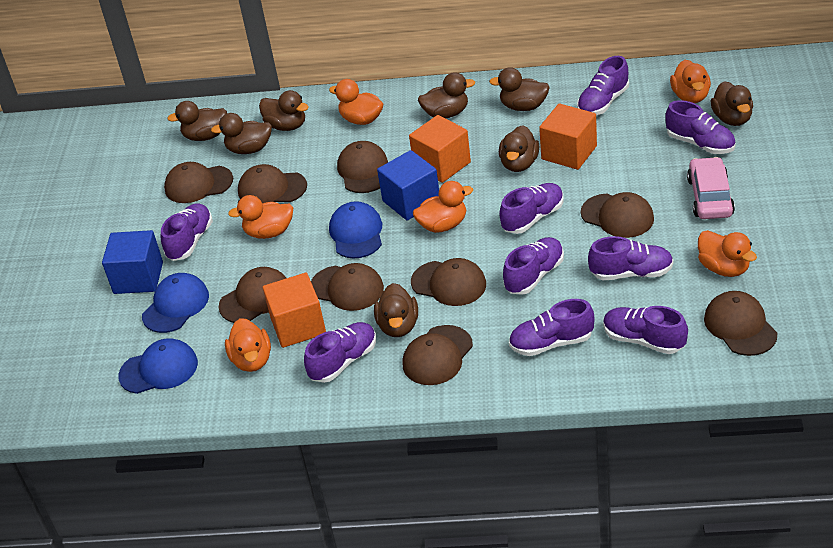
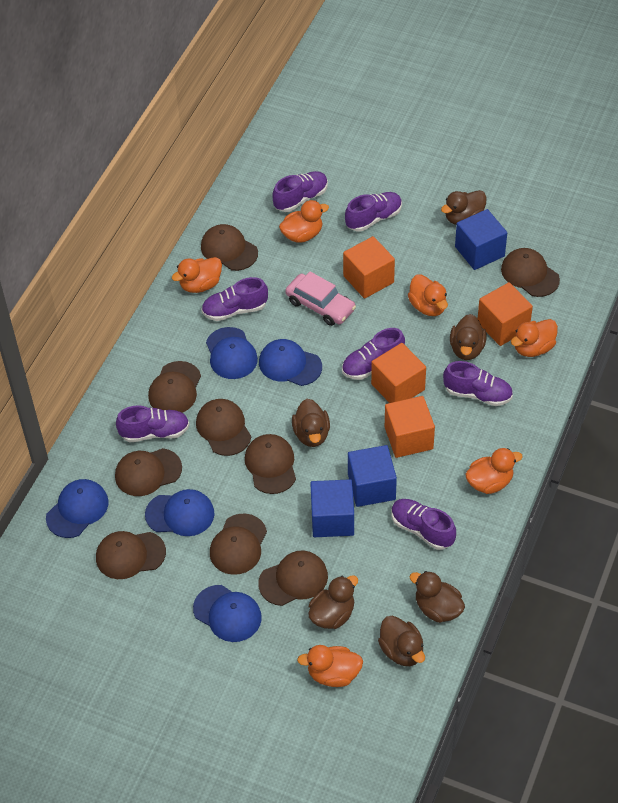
blue cap: [118,338,198,394] [142,273,209,333] [329,201,382,259] = 3 -> [46,479,109,538] [145,489,215,536] [193,585,262,642] [206,327,258,379] [259,339,322,386] = 5
blue cube: [102,230,163,294] [377,150,439,221] = 2 -> [310,479,354,537] [348,445,397,507] [455,209,507,270] = 3
brown duck: [167,101,227,141] [211,113,272,154] [259,90,309,131] [374,283,418,337] [418,72,475,118] [489,67,550,111] [499,125,539,172] [710,81,753,126] = 8 -> [292,399,330,447] [308,575,358,629] [378,616,425,666] [410,571,465,623] [441,190,487,225] [450,314,487,360] = 6
orange cube: [263,273,326,348] [409,115,471,183] [539,104,597,170] = 3 -> [343,236,395,299] [371,343,426,403] [385,396,435,458] [477,282,533,346] = 4
purple shoe: [161,203,213,261] [304,322,376,383] [499,183,564,234] [503,237,564,295] [509,299,595,356] [577,56,629,115] [588,236,674,280] [603,306,688,354] [665,100,736,154] = 9 -> [116,405,190,443] [201,277,268,321] [273,171,328,212] [342,328,405,380] [345,192,402,232] [392,499,456,550] [443,361,513,406] = 7

